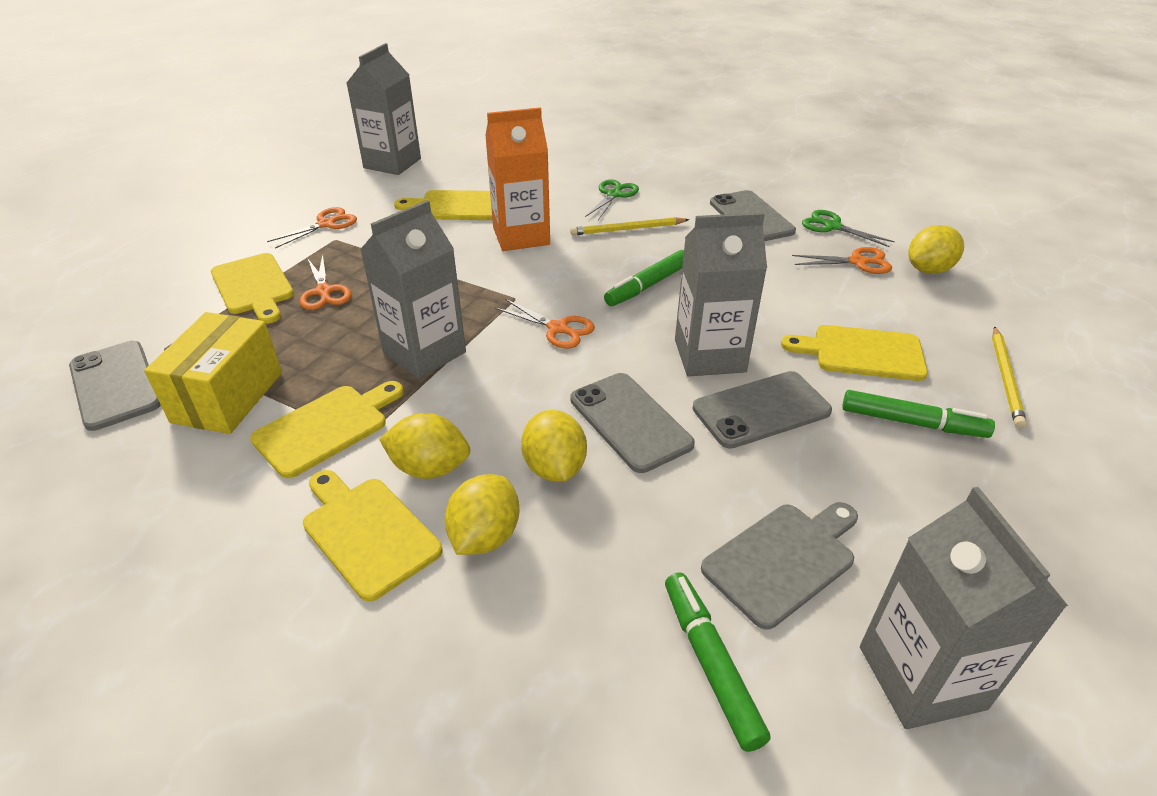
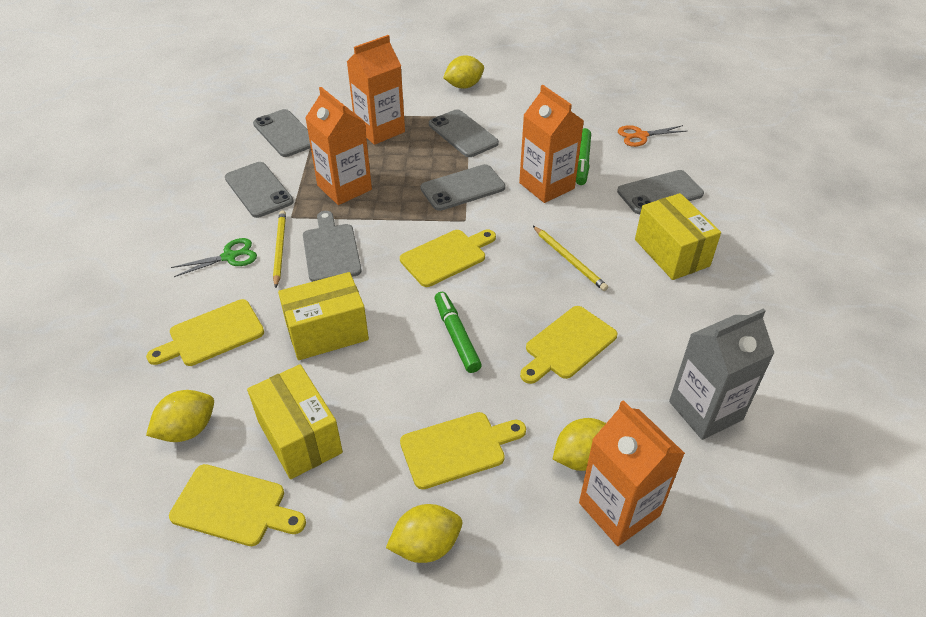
green marker: [604,250,684,306] [665,572,770,752] [842,390,995,438] = 3 -> [434,292,482,373] [576,128,591,185] = 2
green scissors: [585,179,639,220] [802,210,895,247] = 2 -> [171,238,257,277] = 1
grey carton: [347,43,421,175] [360,200,466,379] [675,212,767,377] [860,487,1068,729] = 4 -> [669,308,774,440] = 1
grey phone: [69,341,161,431] [570,373,695,473] [693,371,832,449] [710,190,796,241] = 4 -> [225,162,294,218] [253,109,311,157] [420,164,505,211] [429,109,499,157] [617,170,704,214] = 5
orange carton: [485,107,550,251] = 1 -> [305,87,372,205] [347,35,405,145] [519,85,584,203] [579,400,685,546] = 4
orange scissors: [267,207,357,248] [300,254,351,310] [495,299,595,349] [792,247,892,274] = 4 -> [618,125,686,147] = 1
yellow box: [144,312,282,434] = 1 -> [247,364,343,479] [278,272,369,360] [635,193,721,280] = 3

